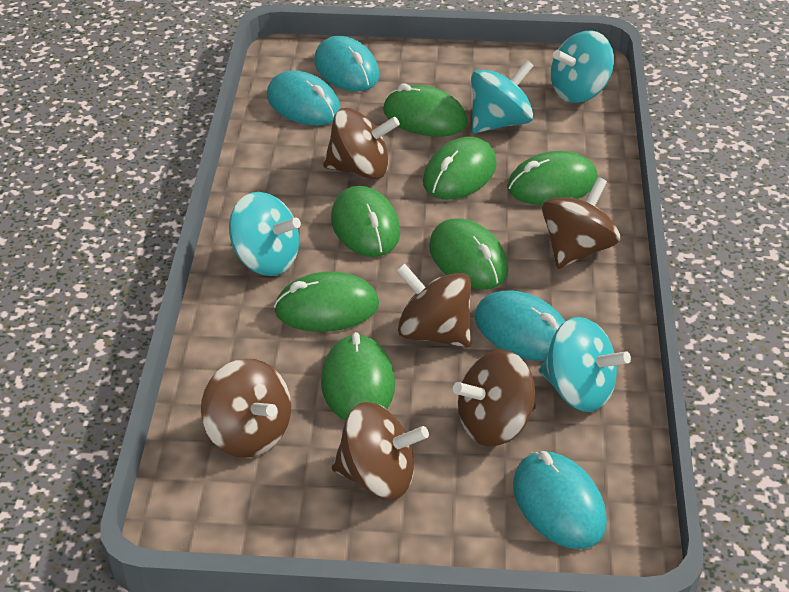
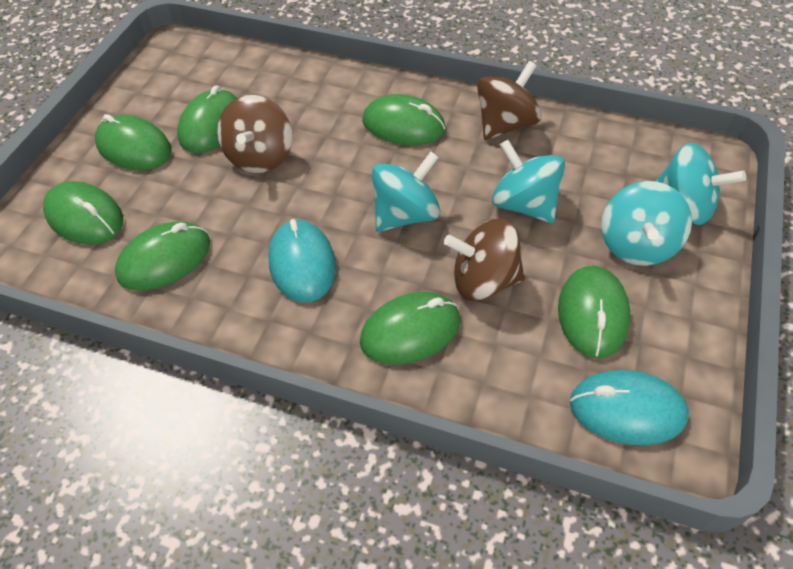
brown spinning top: [201,359,291,458] [323,108,400,179] [332,402,429,499] [396,263,471,348] [453,350,536,446] [542,177,620,269] = 6 -> [217,95,292,173] [444,219,525,301] [477,61,542,140] = 3
turquoise mouse: [267,70,341,126] [314,36,379,91] [475,290,565,361] [513,451,607,549] = 4 -> [268,219,336,303] [570,370,689,445] = 2

